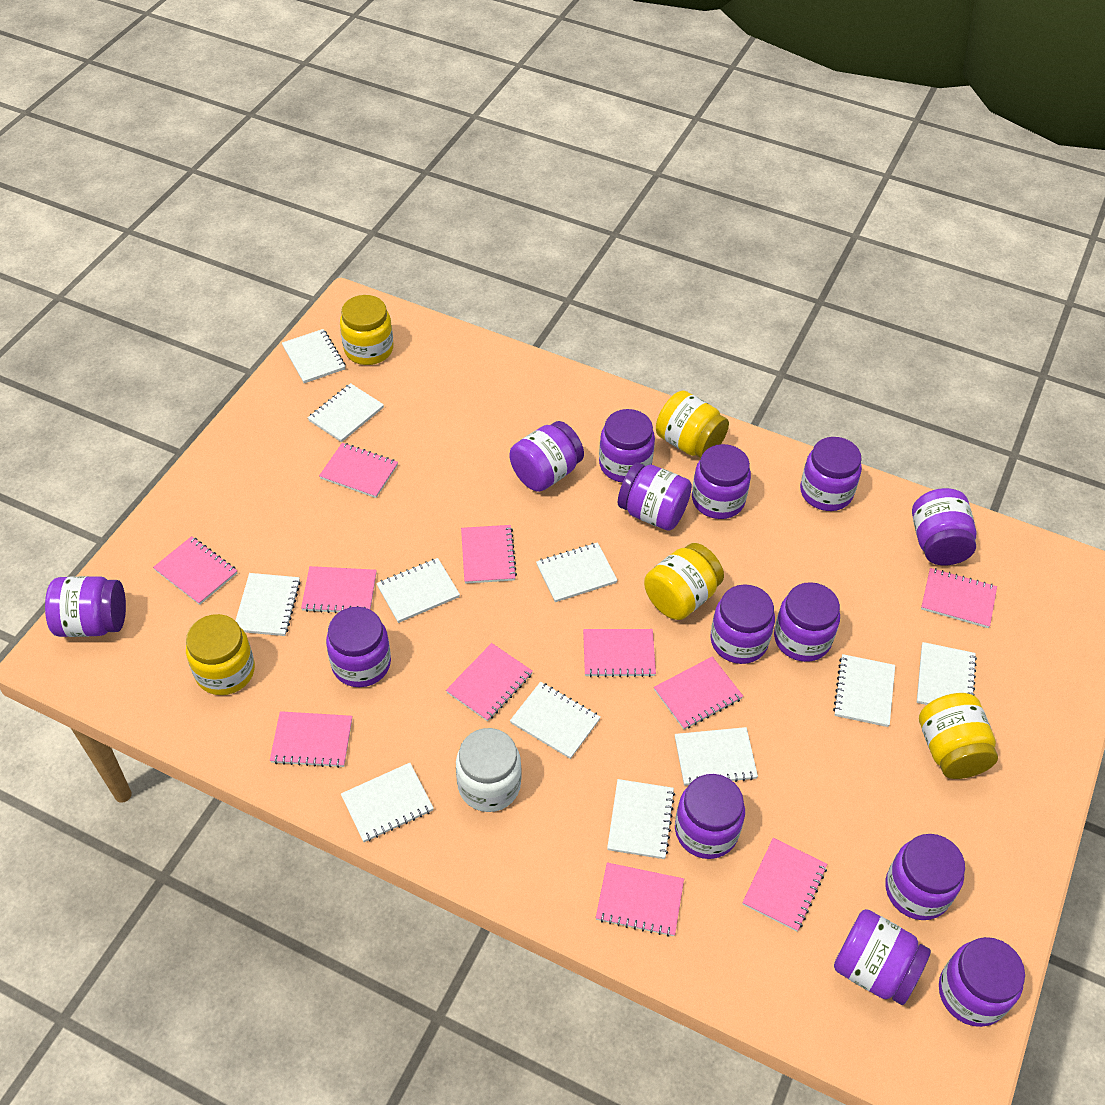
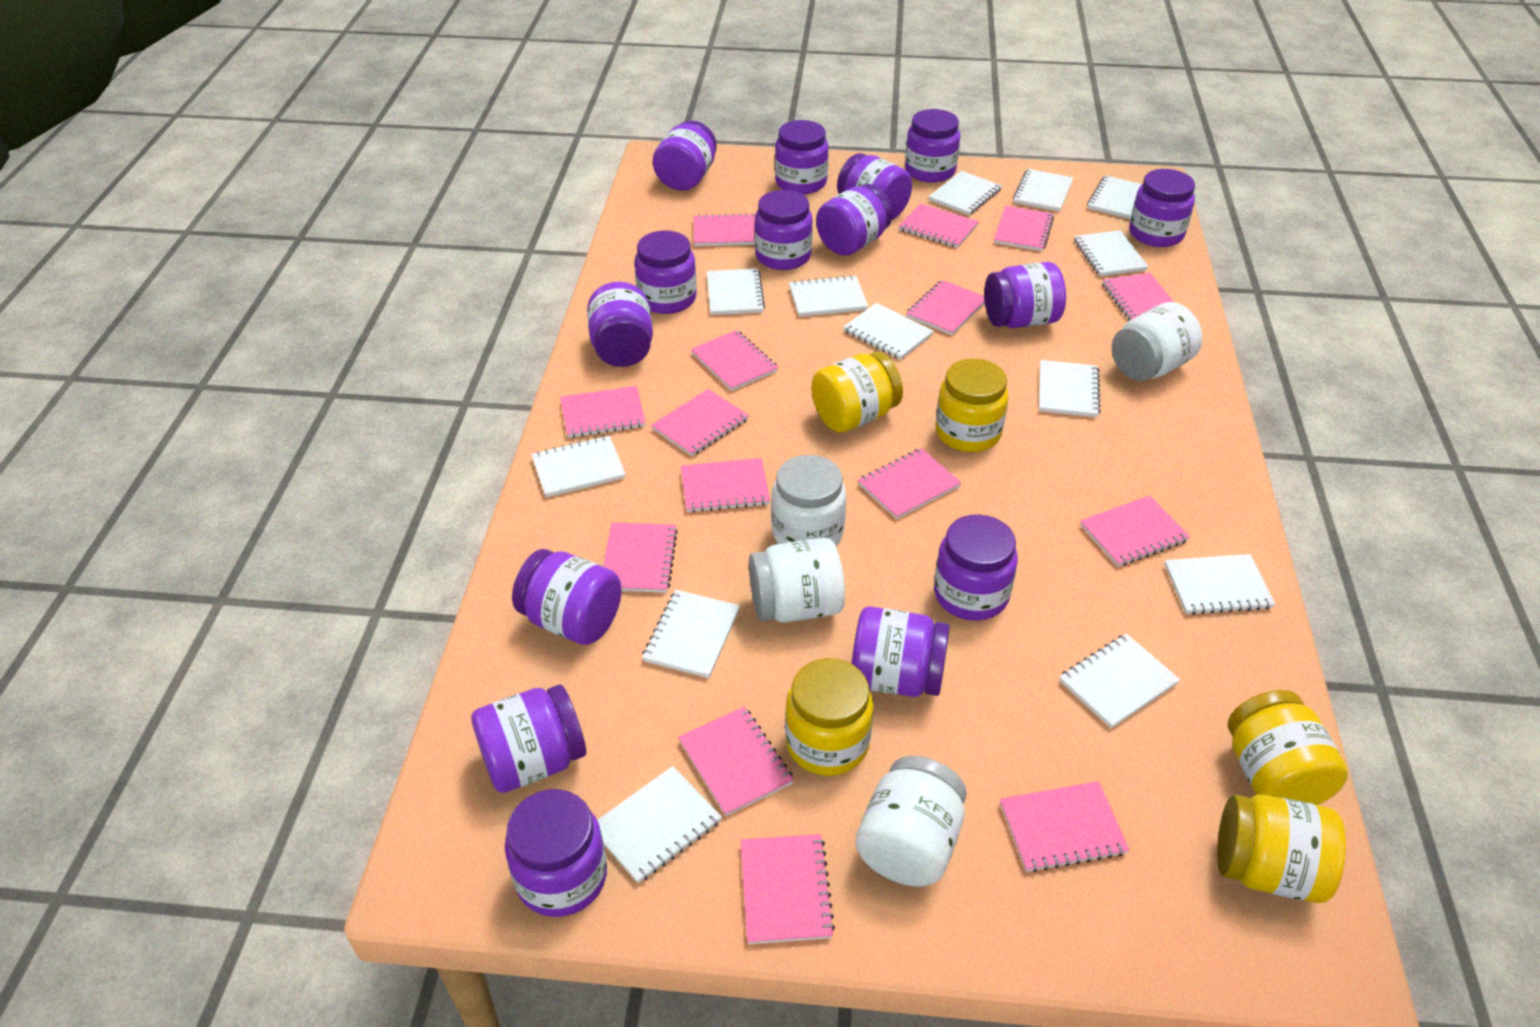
pink notebook: [153,536,237,605] [270,711,352,768] [301,566,377,613] [319,443,398,498] [446,643,533,722] [461,525,517,584] [583,629,656,677] [596,862,684,937] [654,656,743,730] [742,838,827,932] [921,568,997,628] = 11 -> [560,386,646,438] [603,523,678,593] [651,389,749,456] [678,706,794,816] [681,458,770,513] [691,330,778,391] [694,213,756,246] [740,834,835,944] [858,448,961,519] [899,203,979,248] [906,280,985,335] [994,206,1054,251] [1000,781,1129,873] [1080,495,1190,567] [1102,273,1174,321] = 15
purple jar: [45,576,126,637] [326,607,391,687] [510,421,584,492] [599,409,655,483] [618,463,692,531] [675,774,745,859] [692,444,751,519] [710,584,775,664] [774,582,840,662] [800,437,862,511] [834,909,931,1005] [885,834,965,920] [912,488,977,565] [939,937,1025,1027] = 14 -> [471,685,586,793] [505,789,607,917] [512,549,622,645] [587,282,653,367] [635,230,697,314] [653,120,717,191] [755,190,813,270] [775,120,829,195] [816,184,893,256] [837,153,912,220] [851,606,950,697] [905,109,960,183] [934,514,1018,621] [984,262,1066,328] [1129,169,1195,247] = 15
white jar: [456,728,521,812] = 1 -> [749,537,845,623] [771,455,846,546] [855,756,967,887] [1112,302,1202,381] = 4
white notebook: [235,573,301,636] [282,329,346,383] [308,383,384,442] [341,763,434,842] [376,558,460,623] [510,682,601,759] [536,542,618,602] [607,779,675,859] [675,727,758,786] [833,654,895,727] [917,642,977,705] = 11 -> [531,436,626,497] [597,766,722,884] [642,590,740,678] [707,268,765,315] [789,275,868,317] [843,303,934,360] [929,171,1002,215] [1013,169,1074,212] [1039,360,1101,417] [1059,634,1180,729] [1074,230,1148,276] [1087,175,1142,219] [1164,554,1275,615] = 13

